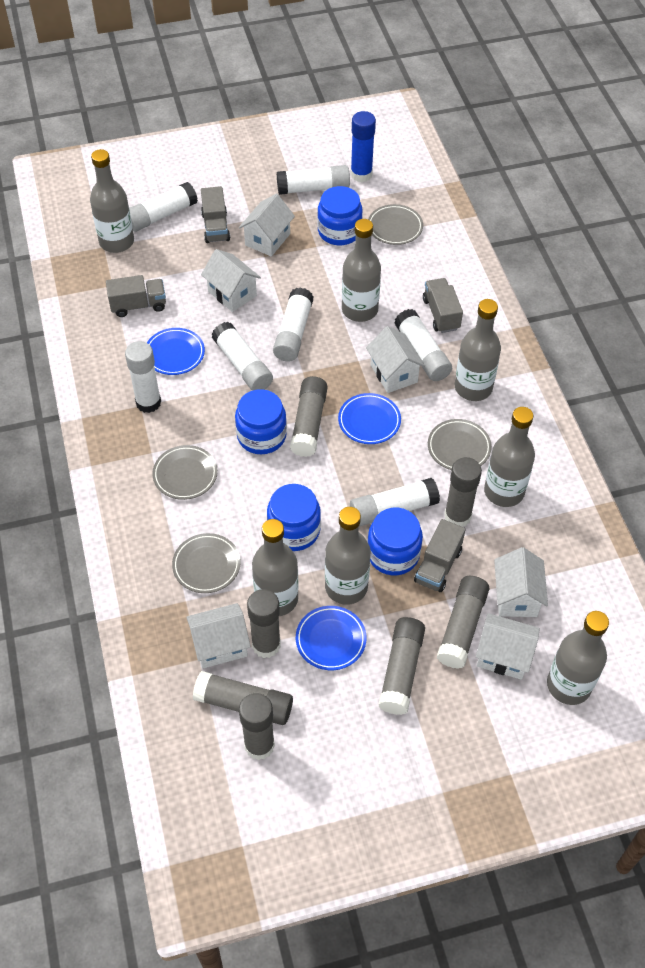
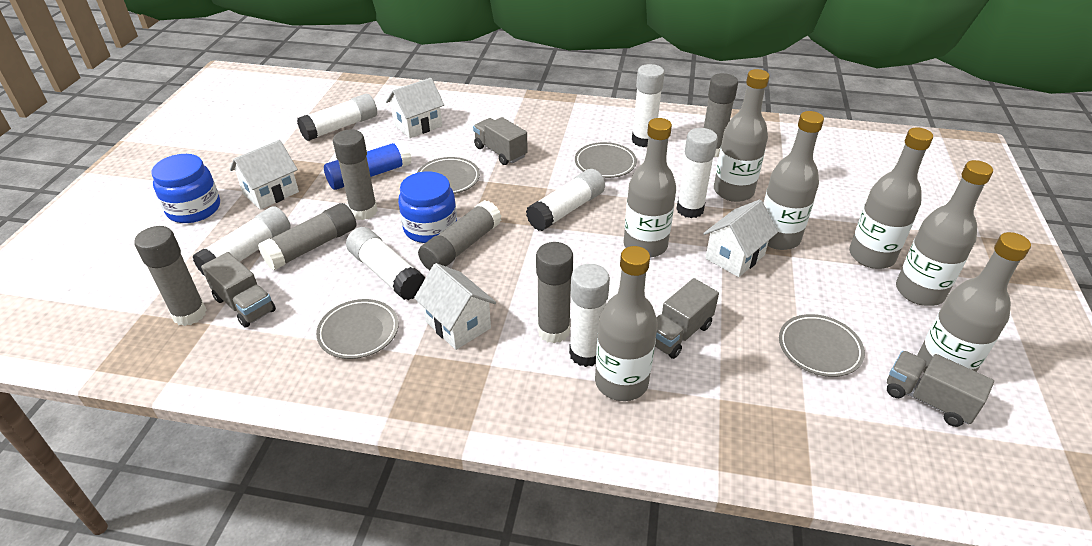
blue jar: [235,389,287,454] [267,484,321,551] [317,186,362,245] [367,508,423,575] = 4 -> [151,154,220,223] [398,171,457,243] = 2
blue plate: [147,328,205,375] [296,606,366,670] [338,393,401,444] = 3 -> none = 0
grey glue stick: [193,671,293,725] [239,693,275,760] [247,589,281,658] [290,376,328,457] [379,617,425,715] [437,576,489,669] [444,457,482,527] = 7 -> [134,226,206,326] [258,203,356,270] [333,130,378,220] [418,200,501,270] [536,242,573,343] [704,73,738,157] = 6
white house: [186,603,251,668] [201,249,261,312] [239,194,295,257] [366,326,425,393] [476,613,540,680] [494,547,548,617] = 6 -> [230,140,299,210] [386,78,444,138] [414,263,496,350] [703,199,778,277] = 4

